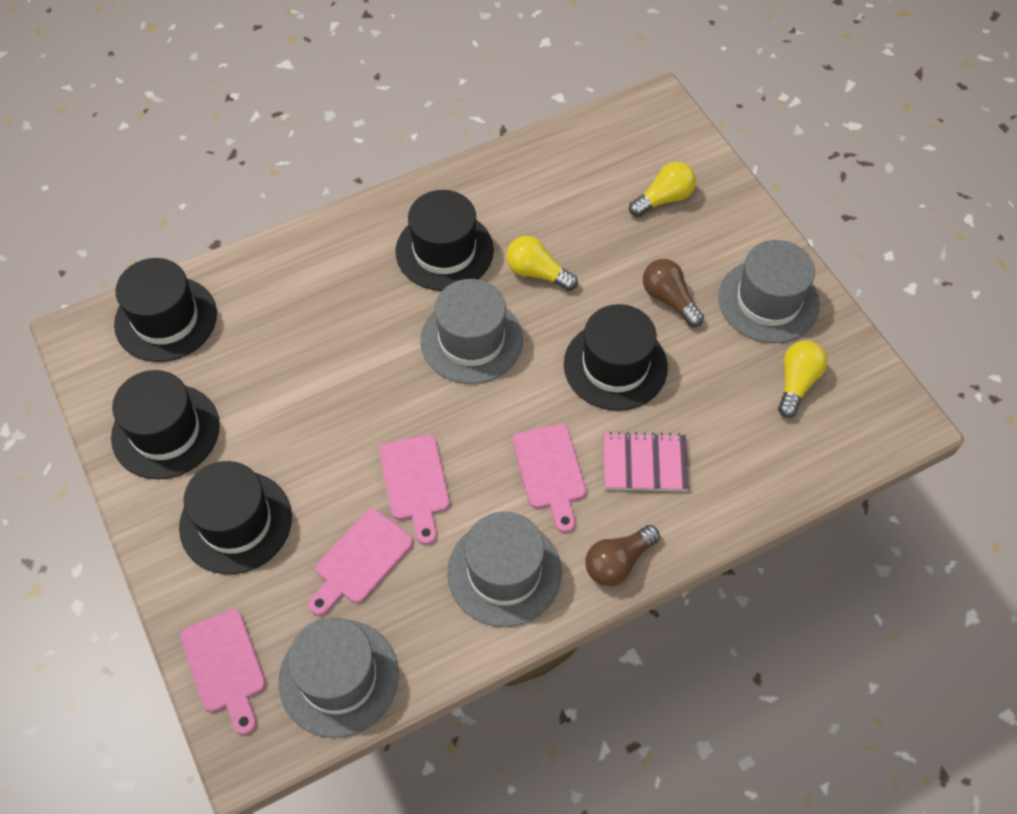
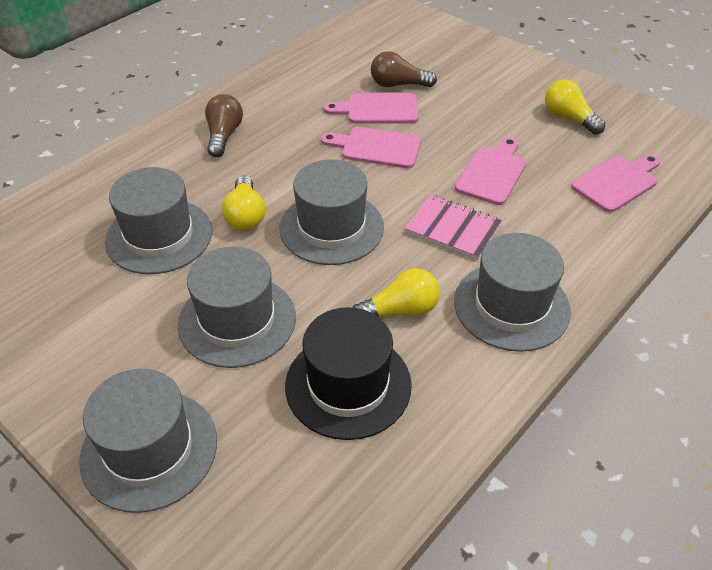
black hat: [111,370,220,479] [114,258,217,362] [179,461,292,574] [396,190,494,291] [564,304,668,411] = 5 -> [285,307,412,440] = 1
grey hat: [279,617,399,738] [420,279,523,384] [447,512,562,627] [718,240,820,343] = 4 -> [79,369,217,513] [105,167,212,274] [178,247,296,368] [279,159,384,265] [454,233,571,352] = 5

